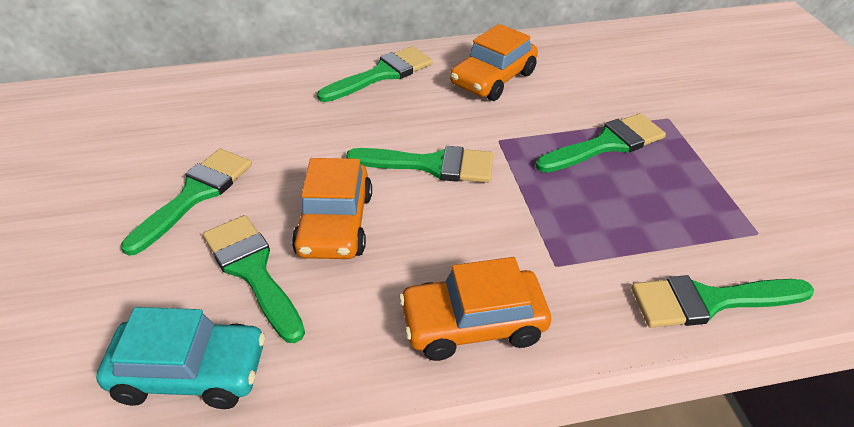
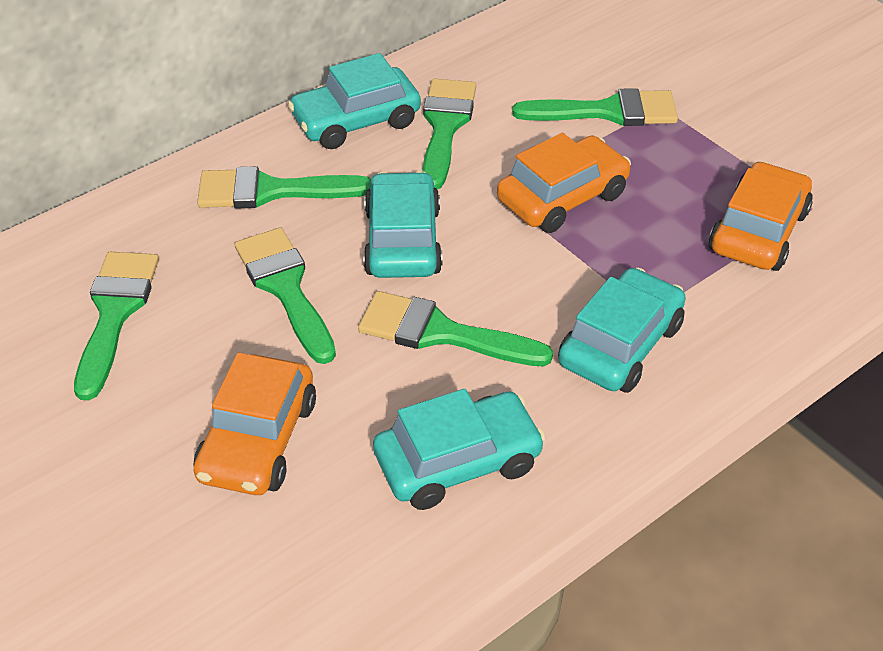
turquoise car: [96,307,265,409] = 1 -> [288,53,421,149] [363,171,442,278] [373,389,545,510] [558,268,686,393] = 4

